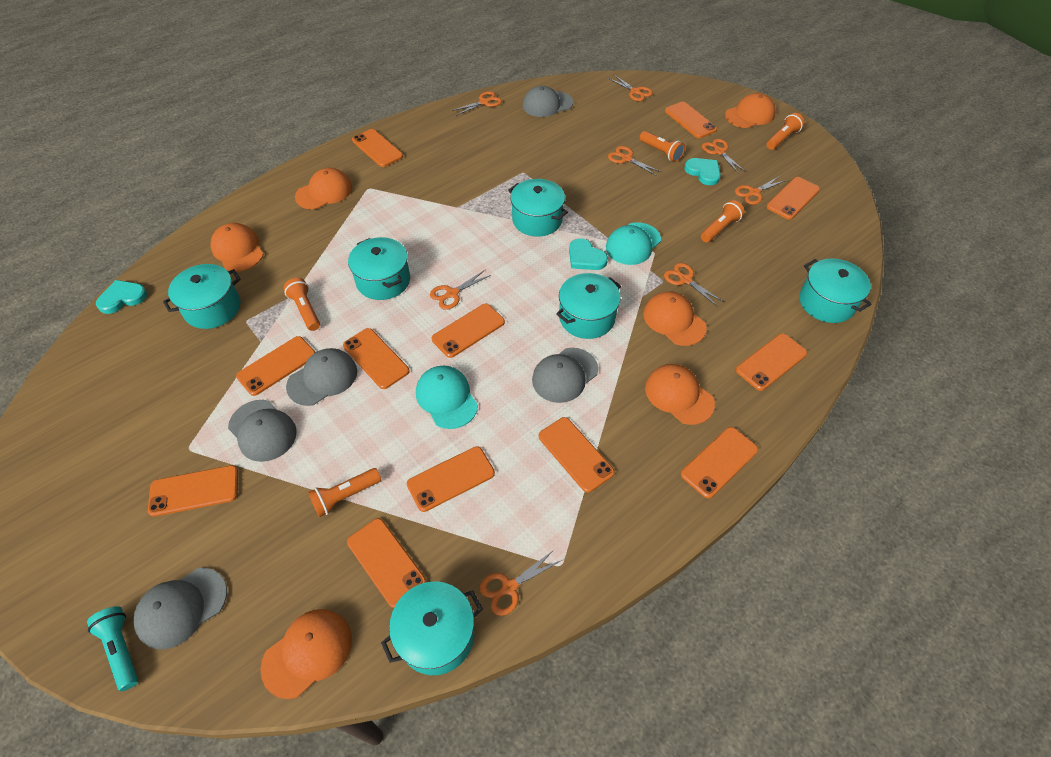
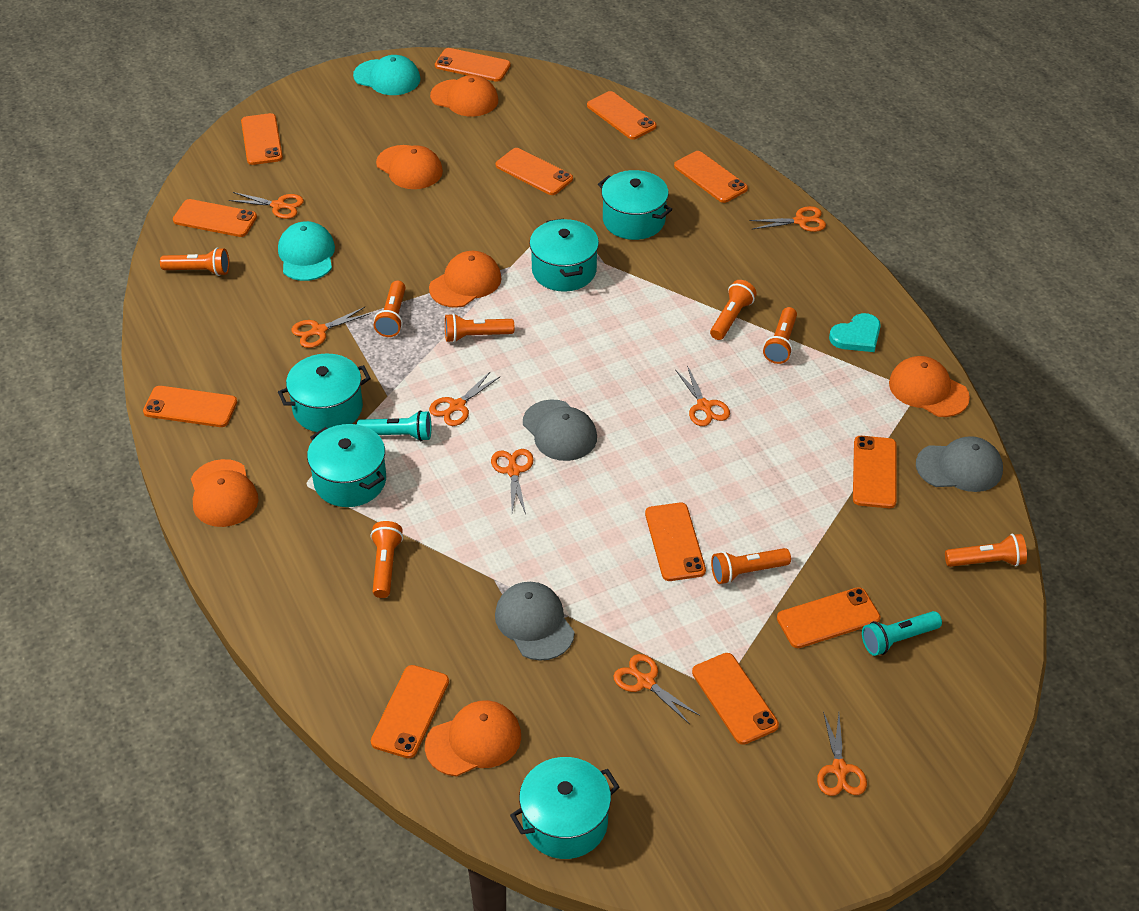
grey cap: [133,568,227,649] [228,400,297,462] [286,348,357,406] [523,86,573,117] [532,348,598,403] = 5 -> [495,582,575,661] [523,399,597,461] [916,436,1003,492] = 3
orange flashlight: [283,278,320,331] [308,468,381,517] [640,131,685,162] [701,200,745,243] [767,113,804,150] = 5 -> [160,248,229,276] [370,521,403,598] [374,281,406,337] [445,313,514,343] [710,280,757,340] [711,548,791,584] [763,307,797,364] [945,534,1027,567] = 8
turquoise flashlight: [87,606,138,691] = 1 -> [357,410,431,441] [862,611,942,656] = 2
turquoise heart: [96,280,147,314] [569,238,608,270] [684,158,721,185] = 3 -> [829,313,881,352] = 1
turquoise pot: [163,264,241,329] [348,237,410,300] [381,581,483,675] [508,179,568,237] [556,273,621,339] [799,258,872,323] = 6 -> [278,353,371,432] [307,424,386,507] [510,757,619,859] [529,218,599,292] [598,170,673,240] = 5

